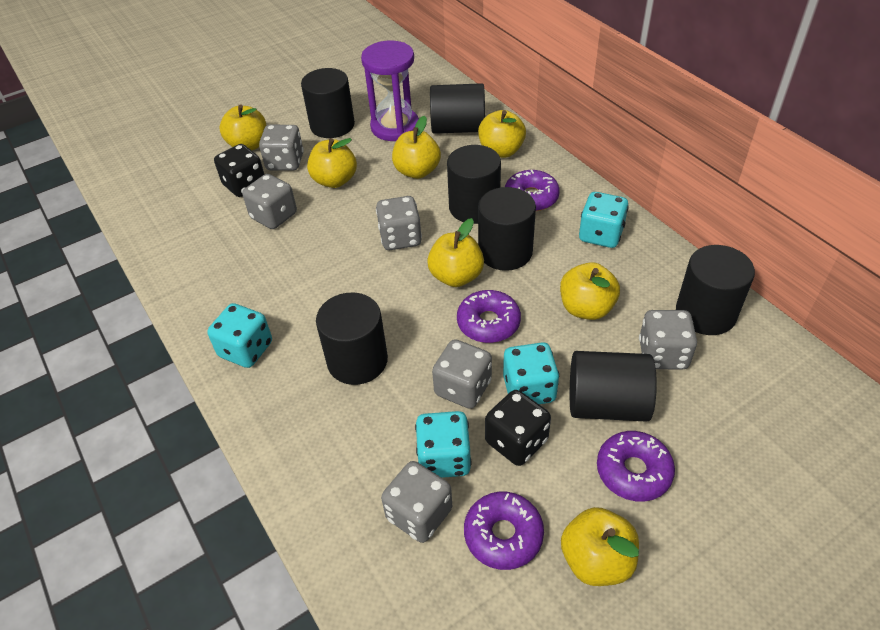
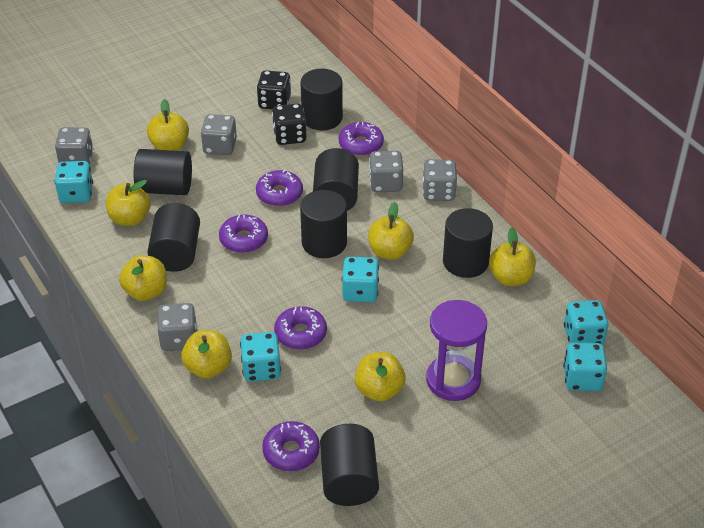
grey dice: [242,174,297,229] [259,125,304,171] [376,196,422,250] [381,461,452,543] [432,339,492,409] [639,310,697,370] = 6 -> [55,127,93,165] [157,303,197,351] [201,114,237,155] [369,151,403,192] [422,159,457,201] = 5
purple donut: [457,290,521,343] [464,492,544,570] [505,170,560,211] [597,431,675,502] = 4 -> [219,215,268,253] [256,170,303,207] [262,421,320,471] [274,306,327,350] [339,122,384,156] = 5
turquoise dice: [207,303,272,368] [415,411,471,478] [503,342,559,404] [579,192,629,248] = 4 -> [54,161,93,203] [240,332,281,382] [342,257,379,302] [563,343,607,391] [564,300,608,345] = 5

